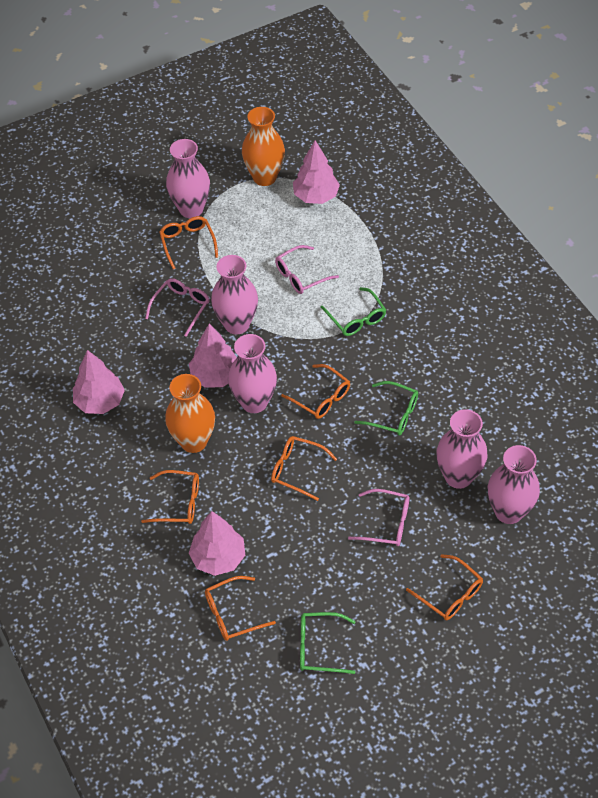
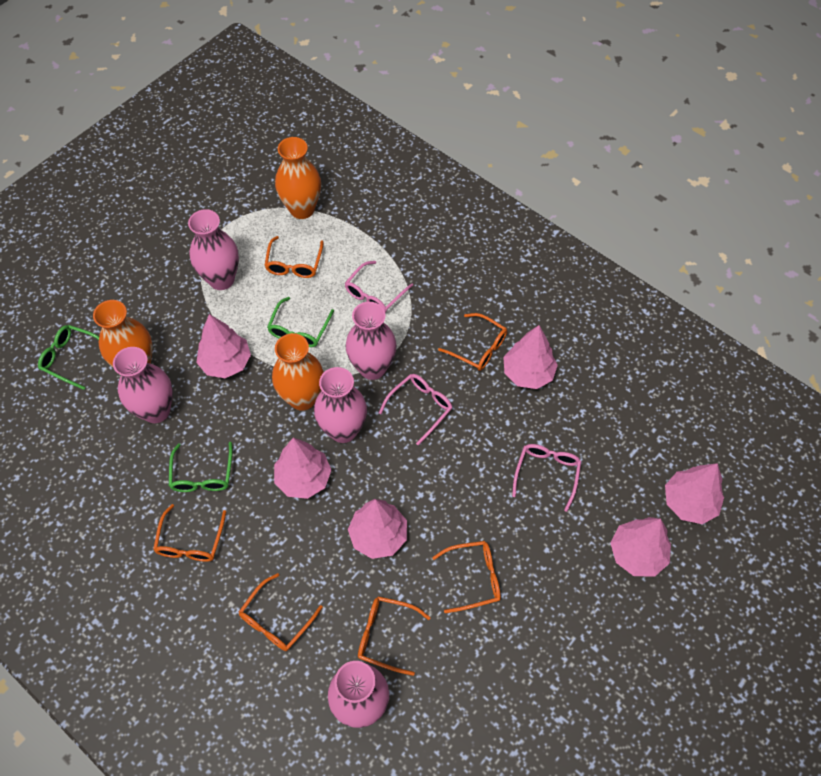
orange vase: [165,374,215,453] [242,107,285,186] = 2 -> [93,300,153,367] [272,333,324,411] [275,137,321,219] = 3
pink tree: [73,350,125,414] [189,324,237,388] [189,511,245,576] [293,140,340,204] = 4 -> [196,314,251,378] [274,438,331,499] [348,499,407,559] [503,325,558,389] [610,517,671,576] [665,463,724,524] = 6

